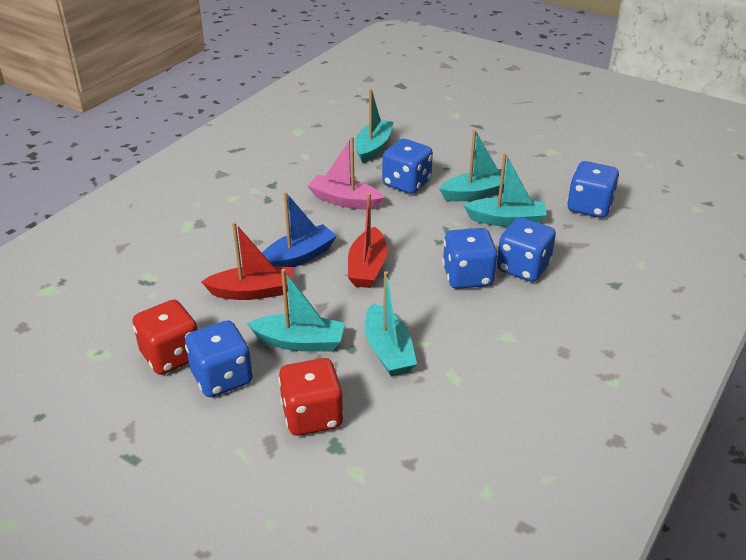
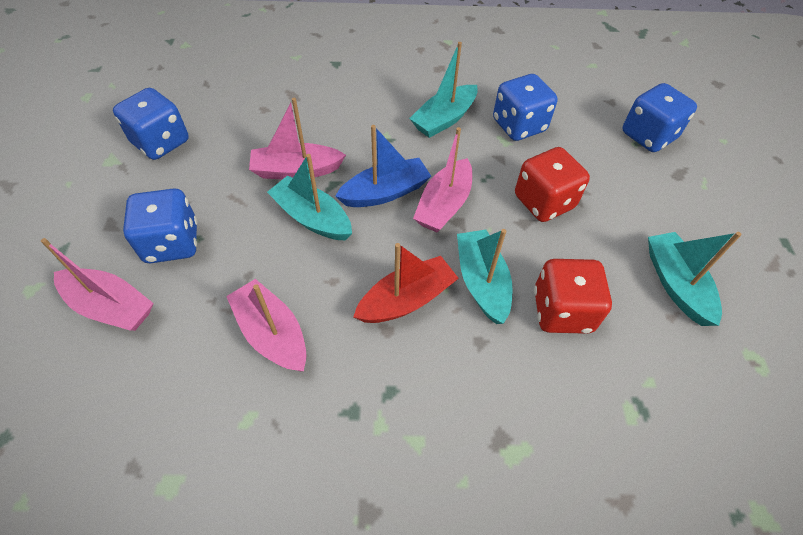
blue dice: [185,320,253,397] [382,139,433,194] [442,228,497,289] [497,217,556,282] [567,161,619,218] = 5 -> [113,88,189,160] [123,188,198,263] [493,74,557,141] [622,83,697,152] = 4
pink boat: [308,137,385,210] = 1 -> [41,238,154,331] [226,279,306,372] [249,98,346,179] [413,127,472,233] = 4
red boat: [201,222,293,300] [348,193,387,288] = 2 -> [353,243,459,323] = 1
turquoise boat: [247,269,345,351] [355,89,394,163] [365,271,417,377] [439,130,506,201] [463,153,547,227] = 5 -> [267,154,352,241] [409,42,478,138] [457,229,513,324] [648,232,741,326] = 4

